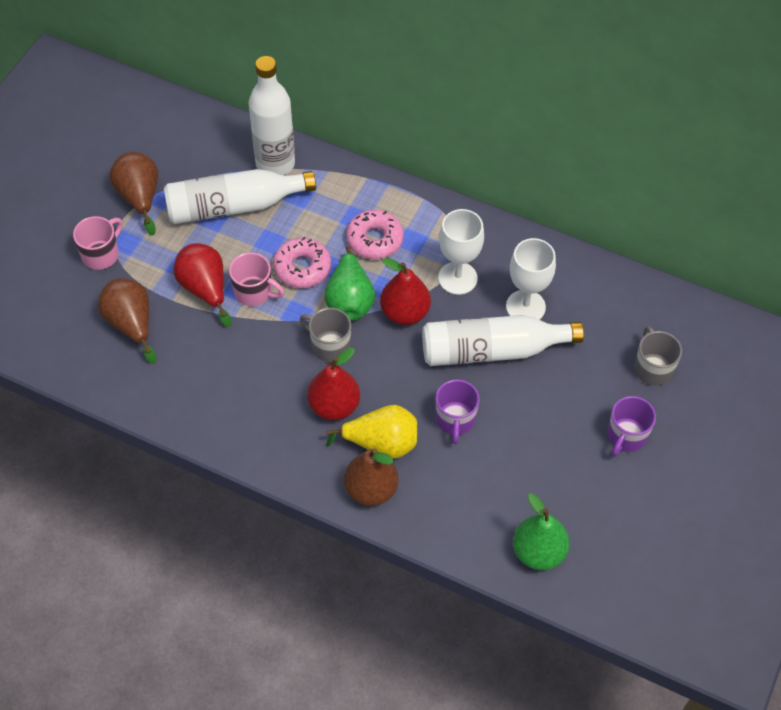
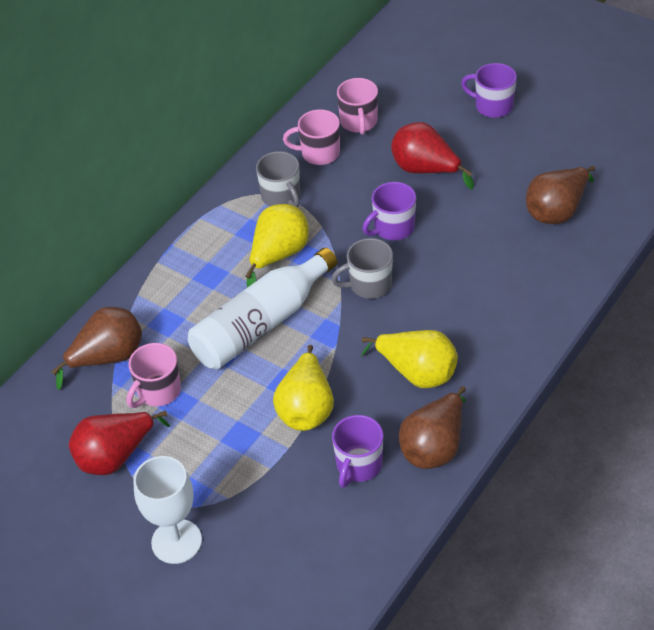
green pear: [324,246,375,321] [513,493,570,570] = 2 -> none = 0
pink donut: [273,237,331,288] [346,210,404,259] = 2 -> none = 0
pink mug: [73,216,123,270] [229,252,285,306] = 2 -> [127,343,181,408] [283,109,340,165] [337,78,378,135] = 3
purple mug: [436,380,480,444] [608,396,656,457] = 2 -> [332,415,383,488] [362,182,416,240] [461,63,517,118] = 3
red pear: [174,243,231,327] [307,347,360,420] [380,258,431,325] = 3 -> [68,411,170,475] [391,122,474,190] = 2
white bottle: [164,169,316,224] [249,56,295,175] [422,315,584,366] = 3 -> [188,248,337,369] = 1
white goblet: [438,209,484,295] [506,238,556,320] = 2 -> [133,456,202,564] = 1
yellow pear: [326,405,417,459] = 1 -> [245,204,309,288] [273,345,334,431] [361,330,458,388] = 3

